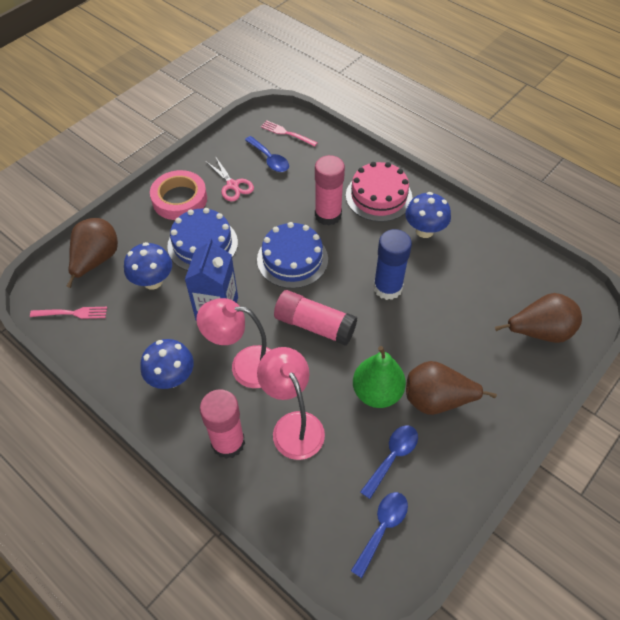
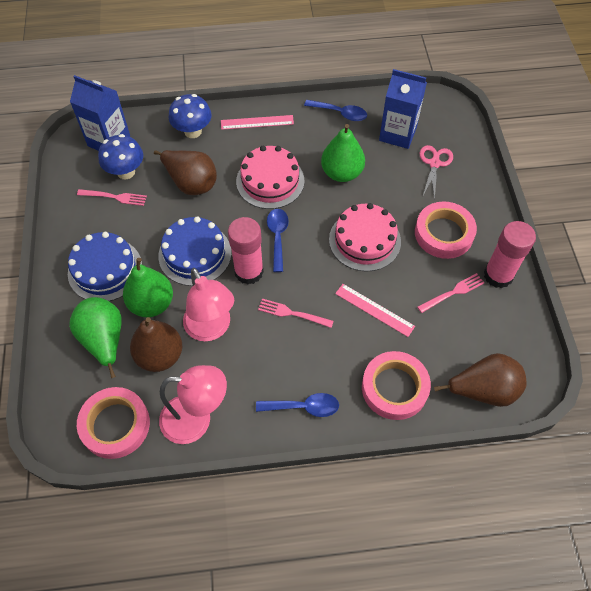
blue carton: [185,238,238,321] = 1 -> [70,75,130,151] [379,69,427,149] = 2
blue glue stick: [373,229,412,300] = 1 -> none = 0
blue mushroom: [124,242,172,290] [140,339,194,389] [405,192,451,238] = 3 -> [98,134,143,179] [169,94,212,138] = 2
green pear: [353,346,406,408] = 1 -> [69,297,122,378] [123,258,173,317] [321,124,365,182] = 3
pink cake: [346,162,412,222] = 1 -> [236,146,304,209] [329,203,401,271] = 2
pink fork: [30,307,107,319] [261,120,318,147] = 2 -> [77,189,147,206] [258,299,334,328] [417,273,484,313] = 3
pink glue stick: [200,389,245,459] [274,290,357,346] [315,155,345,226] = 3 -> [228,217,264,284] [484,221,536,288] = 2
pink ruler: none = 0 -> [221,115,294,130] [335,284,415,337] = 2
pink tape: [150,170,207,220] = 1 -> [77,387,150,459] [362,351,431,420] [415,202,477,259] = 3

